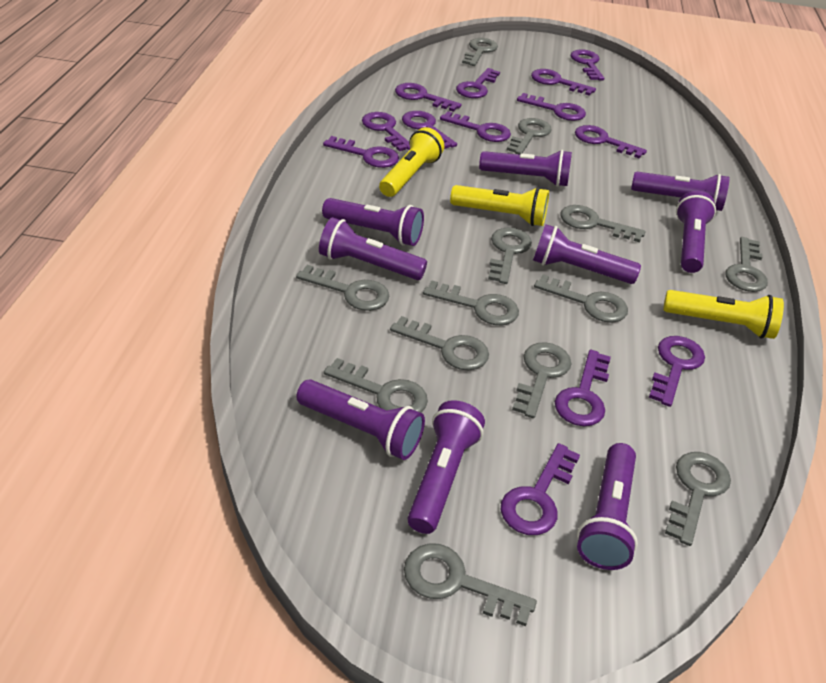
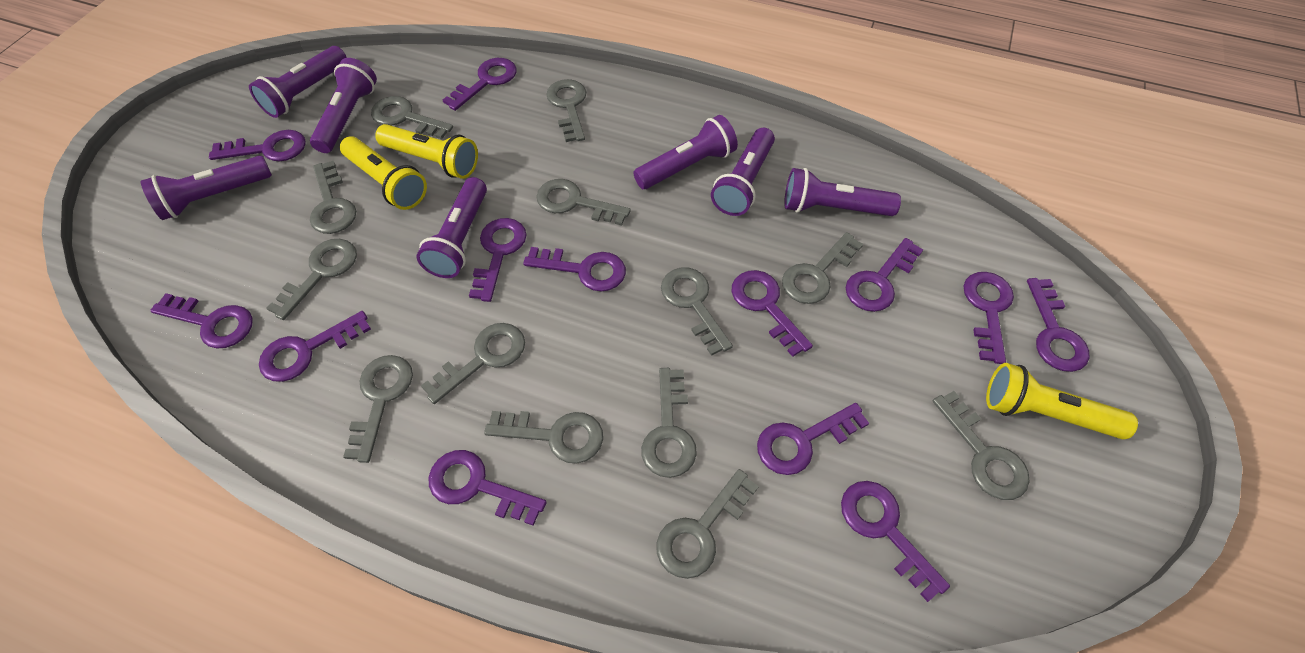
purple flashlight: [296,379,425,460] [319,217,427,280] [322,198,424,246] [408,400,485,534] [479,150,572,187] [533,224,641,284] [577,443,638,570] [631,172,730,211] [676,190,716,273] = 9 -> [140,156,272,220] [249,46,347,118] [310,58,377,153] [416,177,487,278] [633,115,738,189] [711,128,775,216] [784,168,901,216] = 7

